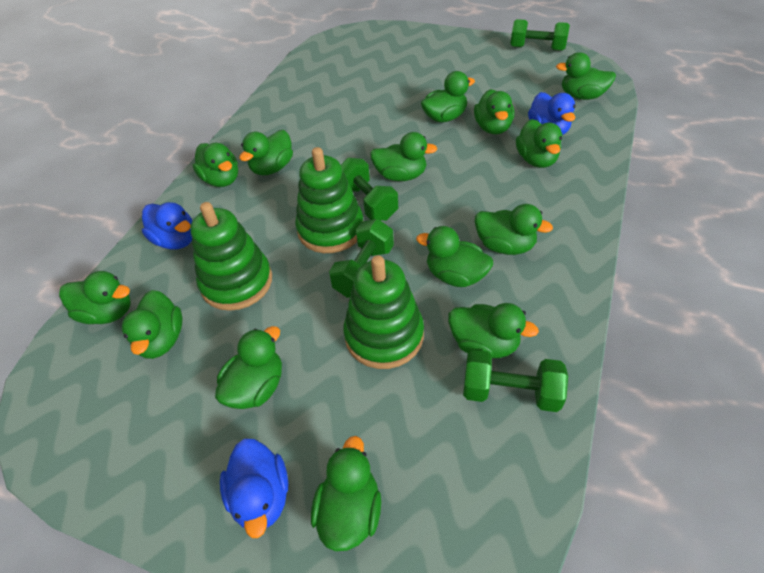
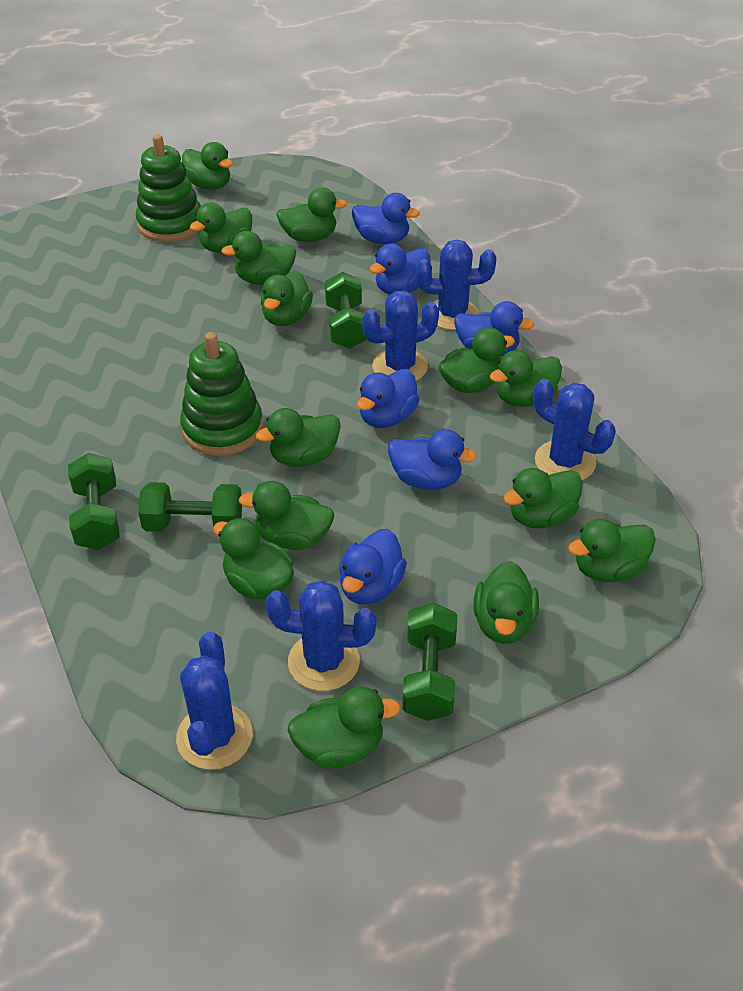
blue cactus: none = 0 -> [176,632,253,770] [265,580,376,691] [362,291,439,381] [416,240,496,330] [533,379,616,480] = 5
blue duck: [142,202,192,250] [220,438,288,538] [528,92,576,135] = 3 -> [339,529,407,605] [352,193,420,244] [357,369,419,428] [370,244,431,295] [388,429,477,490] [455,301,534,356] = 6
green stacking toy: [190,202,272,311] [295,147,363,253] [343,255,424,369] = 3 -> [136,135,201,242] [180,332,263,456] = 2

